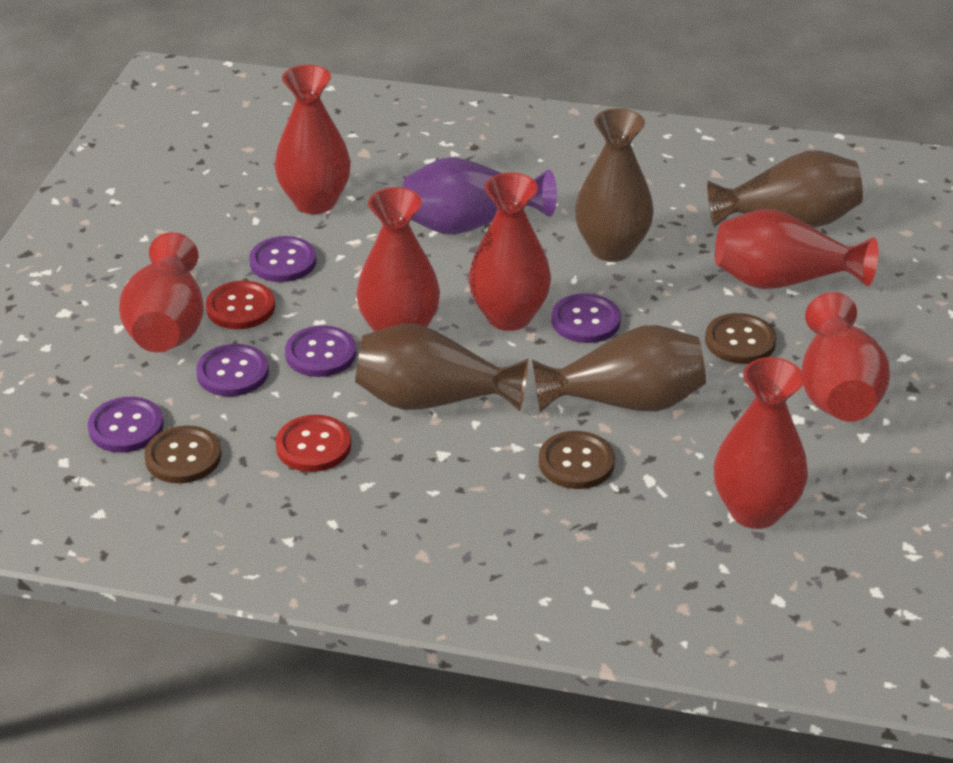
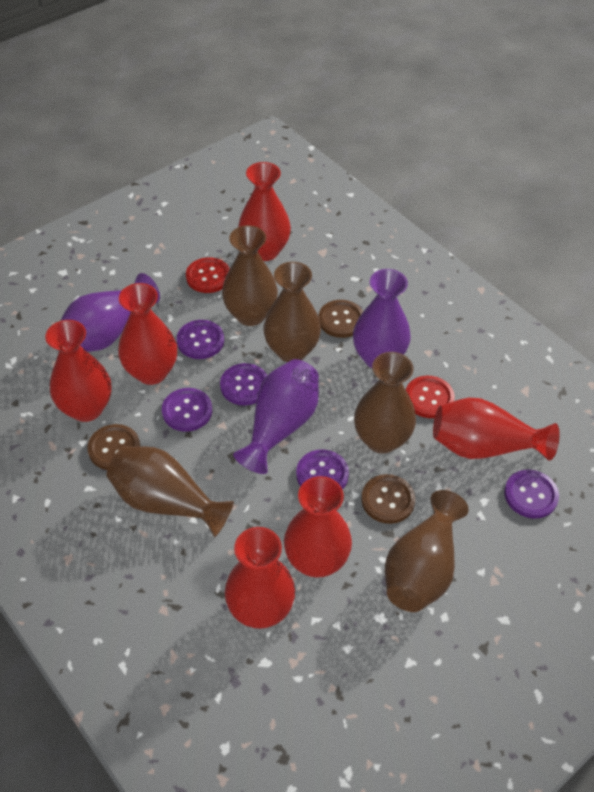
brown vase: [355,324,528,411] [532,325,706,412] [575,108,654,262] [707,150,863,227] = 4 -> [106,446,234,537] [222,225,278,326] [264,262,321,362] [354,352,416,454] [385,490,469,612] = 5
purple vase: [403,157,557,235] = 1 -> [60,273,160,352] [233,359,319,474] [353,269,411,368] = 3
red vase: [119,232,204,352] [274,65,351,214] [356,187,440,332] [469,172,551,331] [714,357,808,529] [715,209,879,289] [801,292,890,422] = 7 -> [45,320,112,422] [118,283,177,385] [225,527,295,629] [238,162,291,261] [284,476,352,578] [433,398,560,461] = 6

